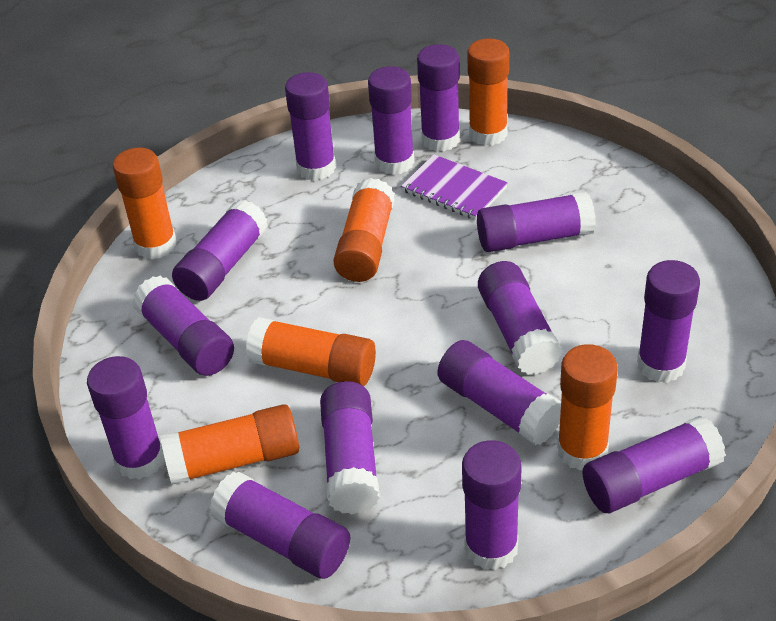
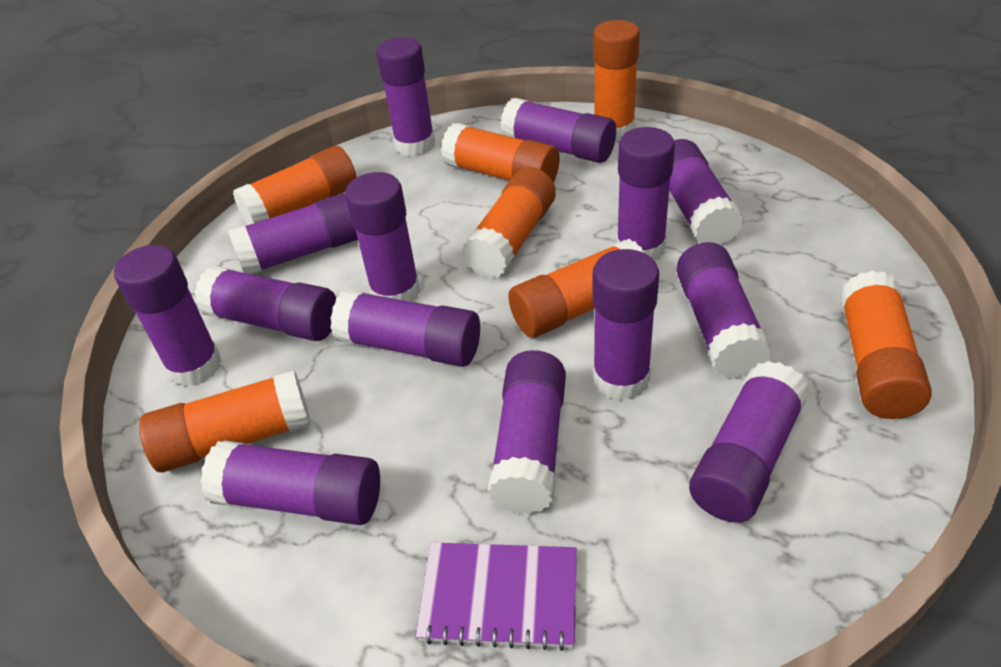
orange glue stick: [113,148,176,259] [160,404,299,485] [246,317,376,386] [333,178,395,282] [467,38,509,146] [557,344,618,471] = 6 -> [139,370,311,472] [233,146,357,225] [441,123,560,182] [462,167,556,278] [508,239,644,338] [593,20,640,141] [840,271,932,419] = 7

